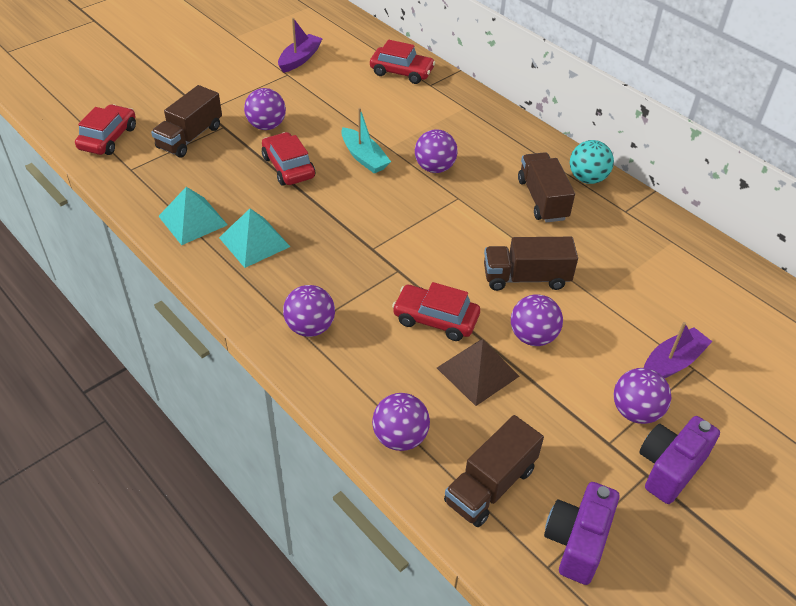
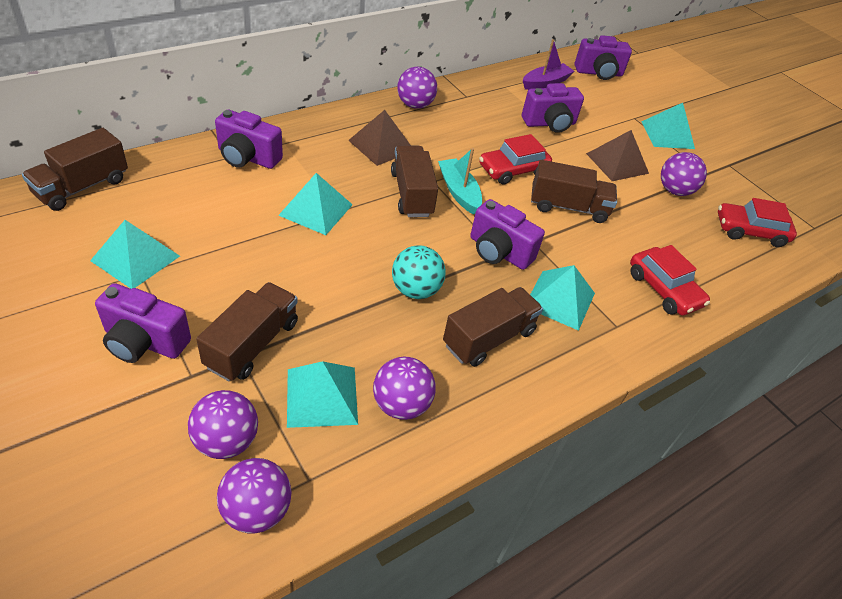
brown pyramid: [437,339,520,406] = 1 -> [348,110,411,166] [586,130,649,181] = 2
brown truck: [151,85,222,158] [444,415,544,527] [484,237,578,291] [518,152,575,223] = 4 -> [22,128,128,211] [196,282,298,382] [391,146,438,217] [443,287,543,367] [531,160,617,223] = 5
purple ball: [244,88,286,130] [283,285,335,337] [372,393,430,451] [415,129,458,173] [511,294,563,346] [614,368,671,424] = 6 -> [188,390,258,459] [217,458,292,533] [373,357,436,420] [397,67,437,109] [661,152,707,196] = 5
purple boat: [278,18,323,73] [643,322,712,378] = 2 -> [523,39,574,90] = 1
purple camera: [544,482,620,585] [639,416,720,504] = 2 -> [95,283,191,363] [215,110,283,169] [470,199,545,270] [522,83,584,133] [575,35,632,80] = 5
red car: [75,104,136,155] [262,132,315,186] [370,40,435,84] [392,282,480,341] = 4 -> [479,134,552,185] [630,245,710,316] [718,198,797,247] = 3
turquoise pyramid: [158,187,228,245] [219,208,290,268] = 2 -> [90,220,180,289] [278,173,353,235] [287,361,358,428] [530,265,595,331] [641,103,695,149] = 5

